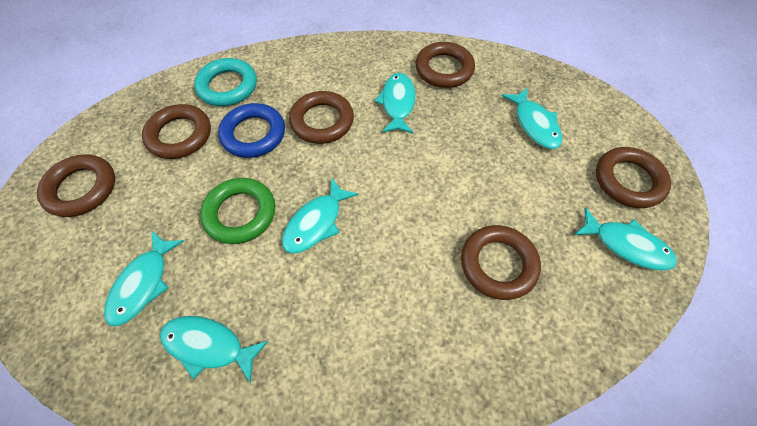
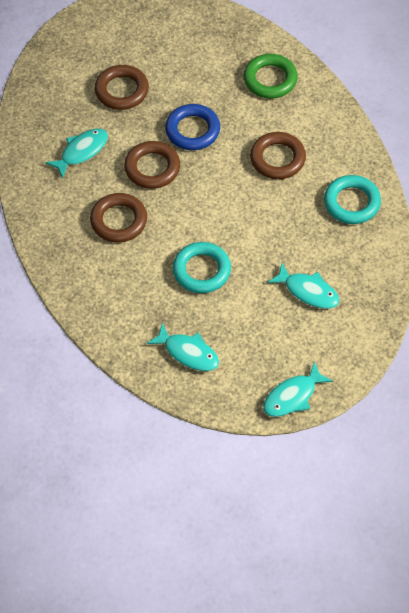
brown ring: [37,154,115,217] [142,104,211,159] [289,91,354,144] [415,42,475,88] [461,225,541,300] [596,147,671,208] = 6 -> [90,193,147,243] [95,65,149,110] [124,141,180,189] [250,132,306,179] = 4
turquoise fish: [104,231,184,326] [160,316,268,383] [282,178,359,254] [374,73,416,134] [502,87,562,149] [574,207,677,270] = 6 -> [45,129,108,178] [147,323,219,371] [263,362,333,417] [268,263,339,309] = 4
turquoise ring: [194,58,257,106] = 1 -> [173,242,231,293] [324,175,381,224] = 2

